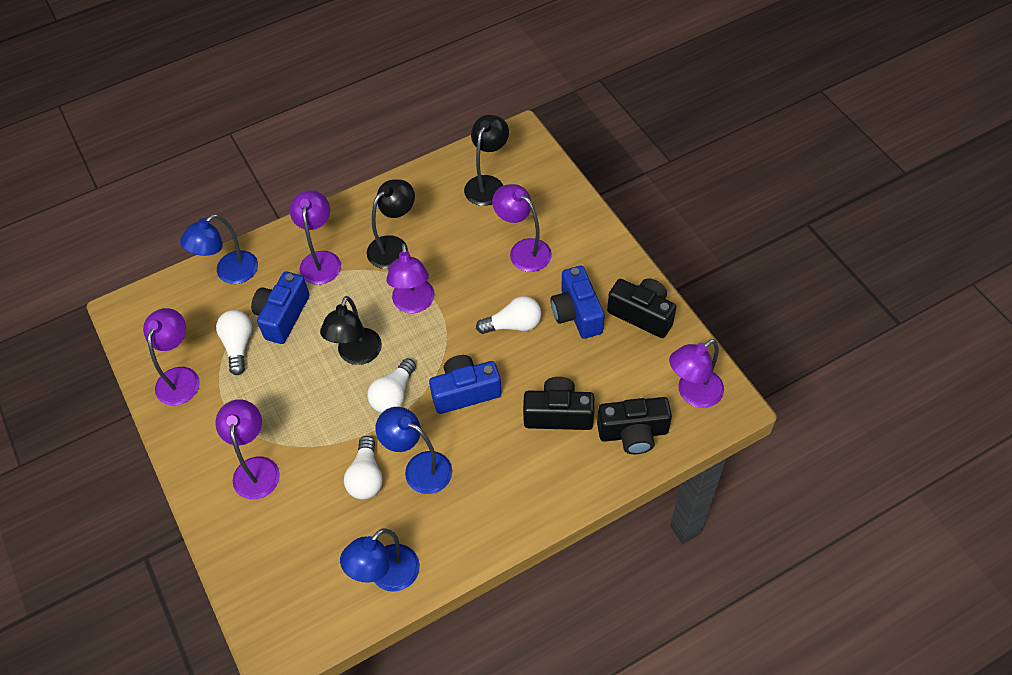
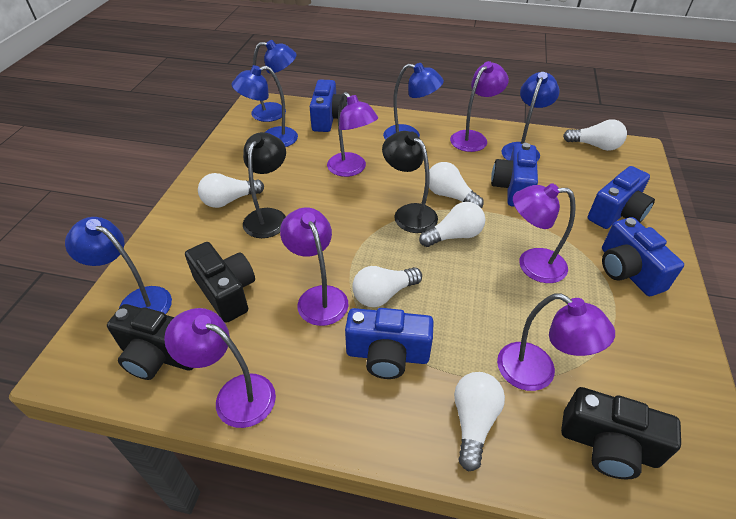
black lamp: [320,296,382,365] [367,179,415,269] [464,115,509,206] = 3 -> [243,132,286,238] [382,131,438,233] = 2
blue camera: [251,271,310,344] [429,355,502,414] [551,266,605,339] = 3 -> [310,79,347,132] [345,308,434,379] [491,143,538,207] [587,166,655,229] [602,217,684,296] = 5
blue lamp: [180,214,258,284] [340,529,420,592] [376,407,452,494] = 3 -> [65,217,172,314] [232,65,298,147] [251,40,297,122] [383,63,444,140] [502,72,560,161] = 5
white light bulb: [216,310,252,375] [344,436,383,499] [367,358,416,413] [476,296,541,334] = 4 -> [198,173,264,208] [352,266,422,307] [419,202,485,247] [429,162,484,208] [454,372,505,472] [563,119,627,151] = 6

